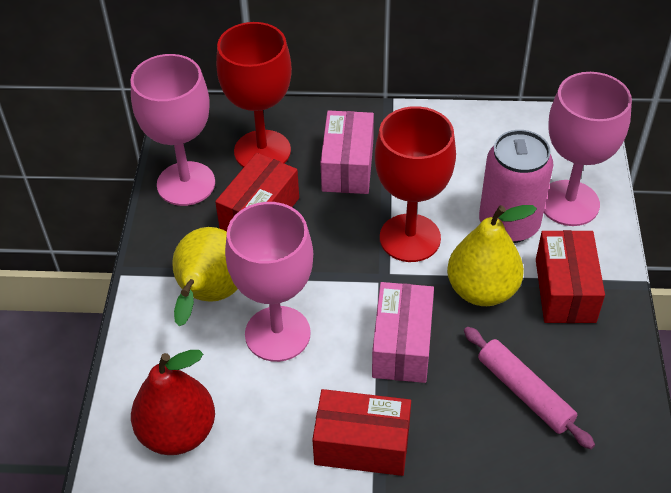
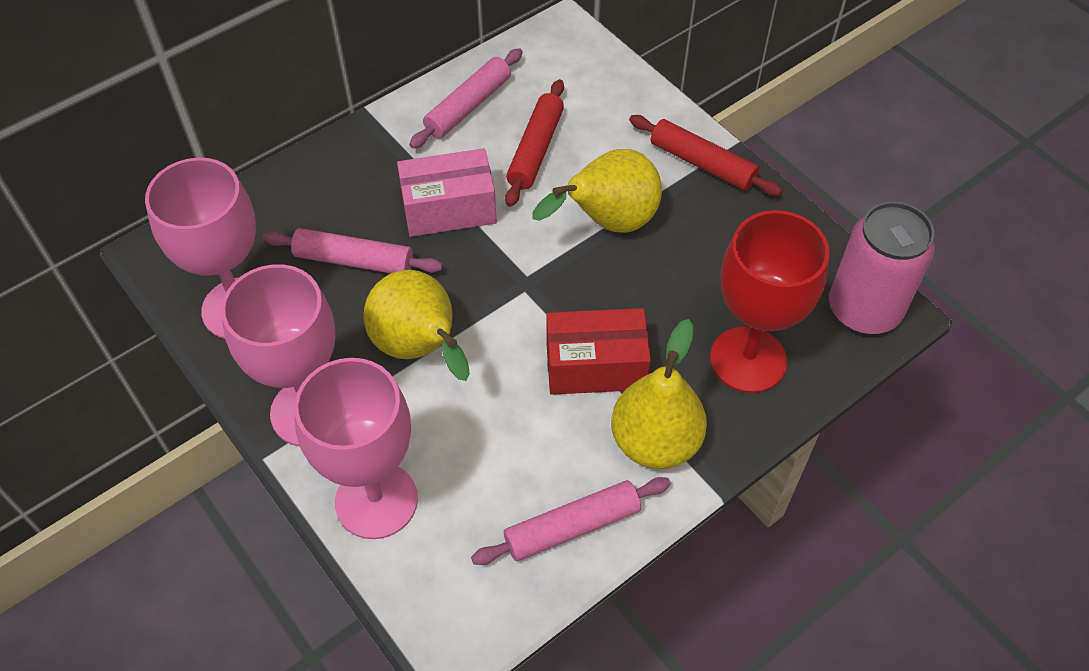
pink box: [320,110,374,194] [372,282,434,383] = 2 -> [397,148,497,237] = 1
pink rolling pin: [464,327,595,449] = 1 -> [263,228,443,273] [409,48,523,149] [471,477,671,565] = 3
red box: [215,153,299,231] [312,389,411,476] [536,230,605,323] = 3 -> [546,308,651,395] = 1
red goblet: [216,22,292,168] [375,106,456,262] = 2 -> [710,210,830,393] = 1
red pear: [131,350,215,455] = 1 -> none = 0
red rolling pin: none = 0 -> [505,79,564,207] [629,115,783,196] = 2
yellow pear: [172,227,238,326] [447,205,537,306] = 2 -> [364,270,470,381] [533,149,662,233] [611,319,707,469] = 3

